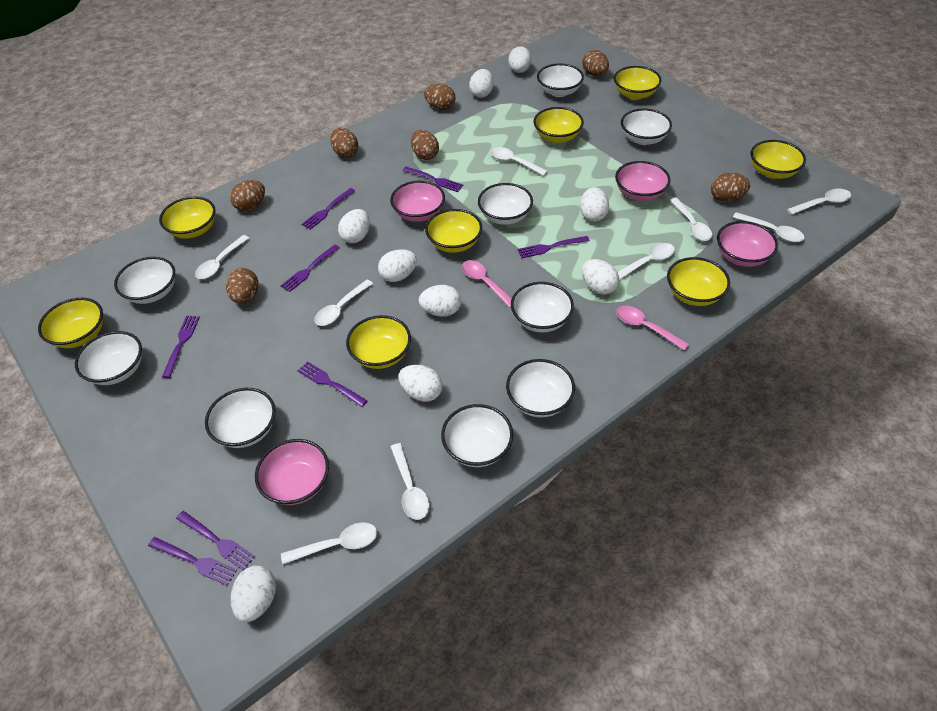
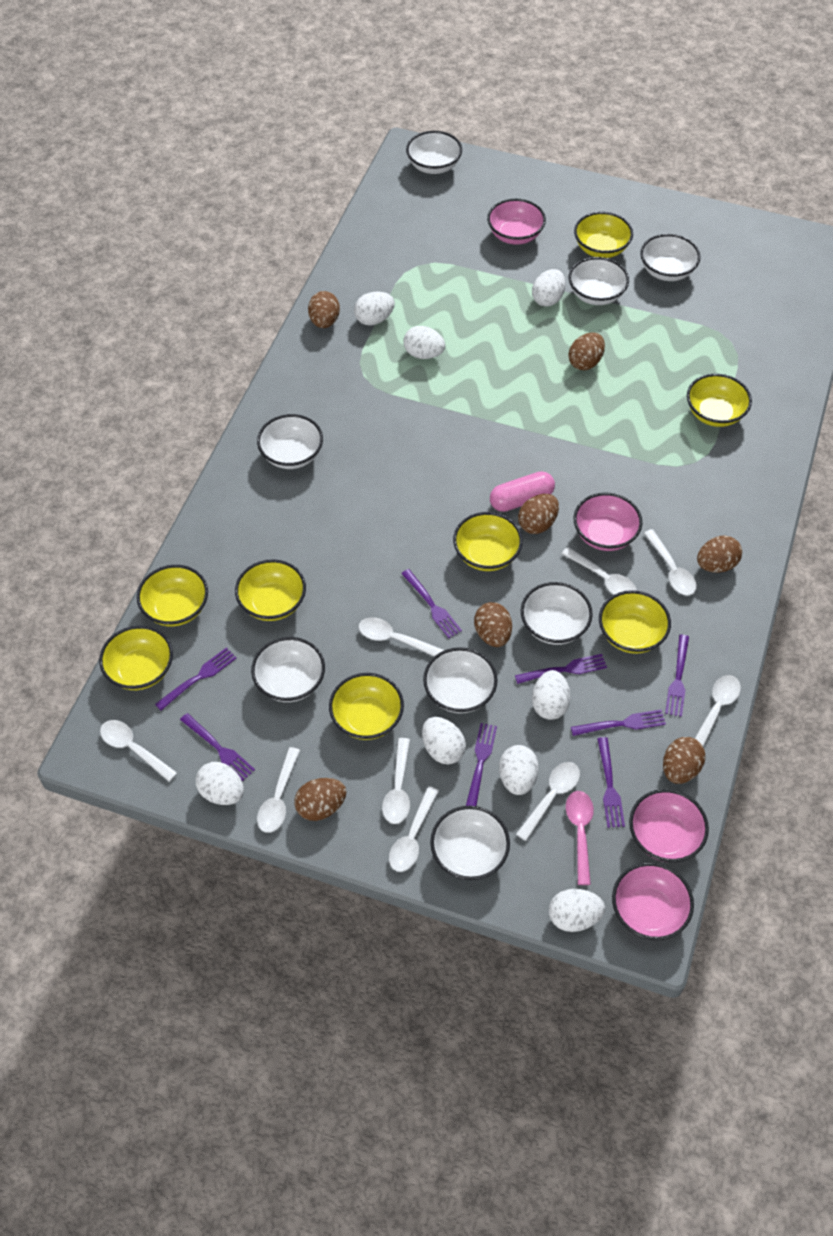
pink capsule: none = 0 -> [490,471,555,512] = 1
pink spoon: [462,260,512,308] [616,306,689,351] = 2 -> [566,791,594,885] = 1
white bowl: [75,331,142,385] [114,257,175,304] [205,388,275,448] [441,404,513,467] [478,183,533,225] [506,359,575,417] [511,282,574,332] [537,63,584,97] [621,108,672,145] = 9 -> [251,637,325,702] [257,414,323,469] [406,131,462,174] [423,647,498,714] [430,806,510,880] [521,582,593,645] [569,257,629,305] [640,234,701,281] = 8
white egg: [231,566,276,622] [338,209,370,243] [378,249,417,282] [399,365,443,402] [418,285,461,317] [469,69,494,98] [508,46,531,73] [580,187,609,222] [582,259,619,295] = 9 -> [196,762,244,805] [354,292,395,326] [403,326,445,359] [422,717,466,764] [499,745,539,795] [532,269,565,306] [532,670,571,720] [549,889,605,932] = 8

